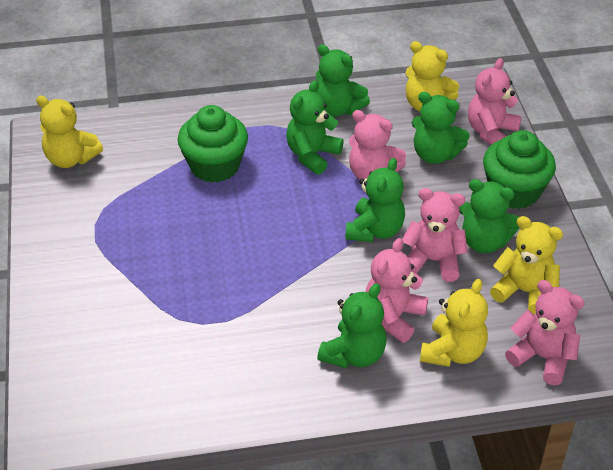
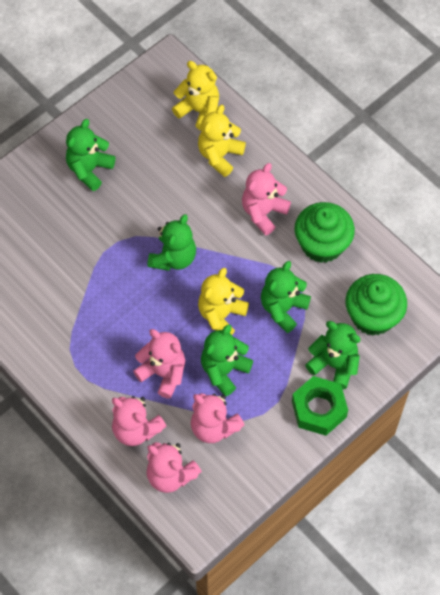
green nut: none = 0 -> [292,376,348,436] = 1
green teddy bear: [286,80,344,175] [316,44,370,117] [317,283,387,368] [345,158,405,242] [412,92,470,164] [459,179,519,253] = 6 -> [66,119,115,191] [147,214,196,271] [201,324,253,396] [261,261,311,333] [305,321,361,389] = 5
yellow teddy bear: [36,95,103,168] [406,41,459,112] [420,279,488,367] [490,216,563,315] = 4 -> [172,61,219,130] [198,105,246,177] [198,268,249,335] = 3

